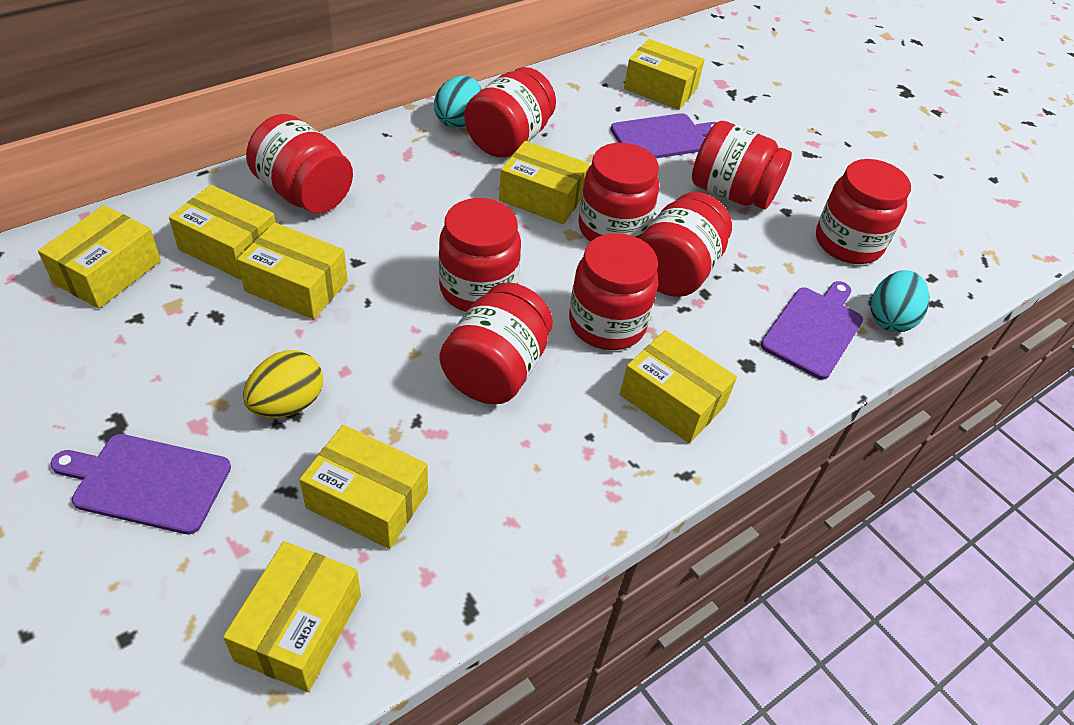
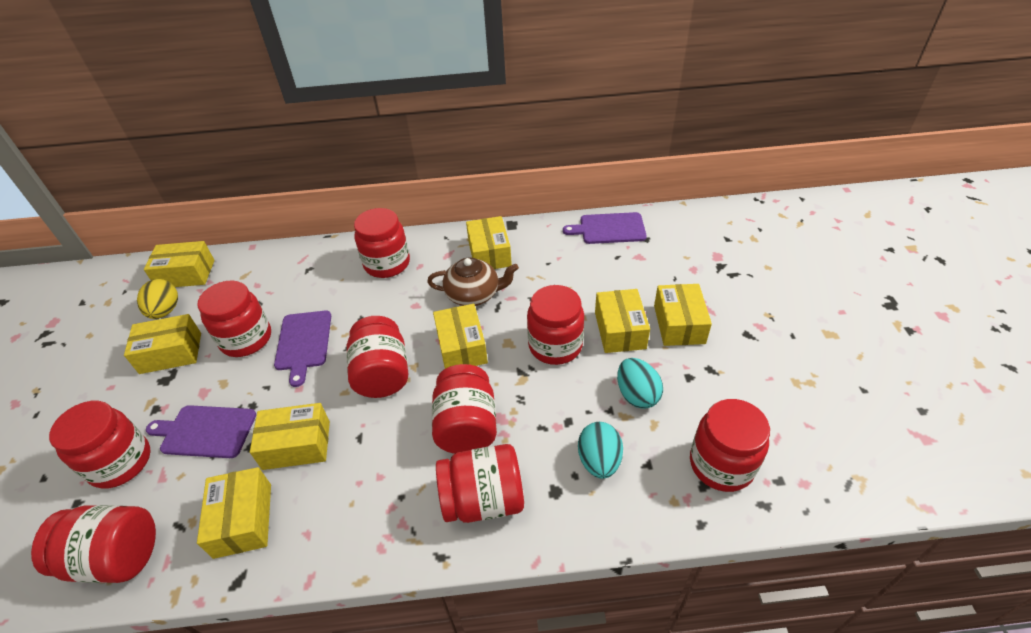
brown teapot: none = 0 -> [427,257,519,306] = 1

